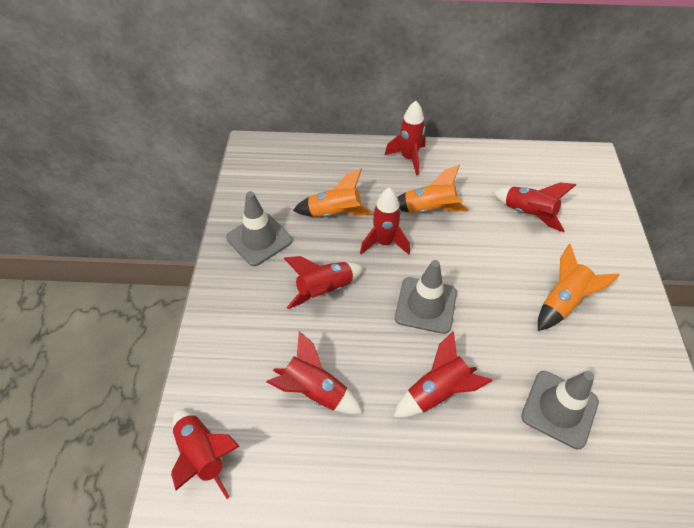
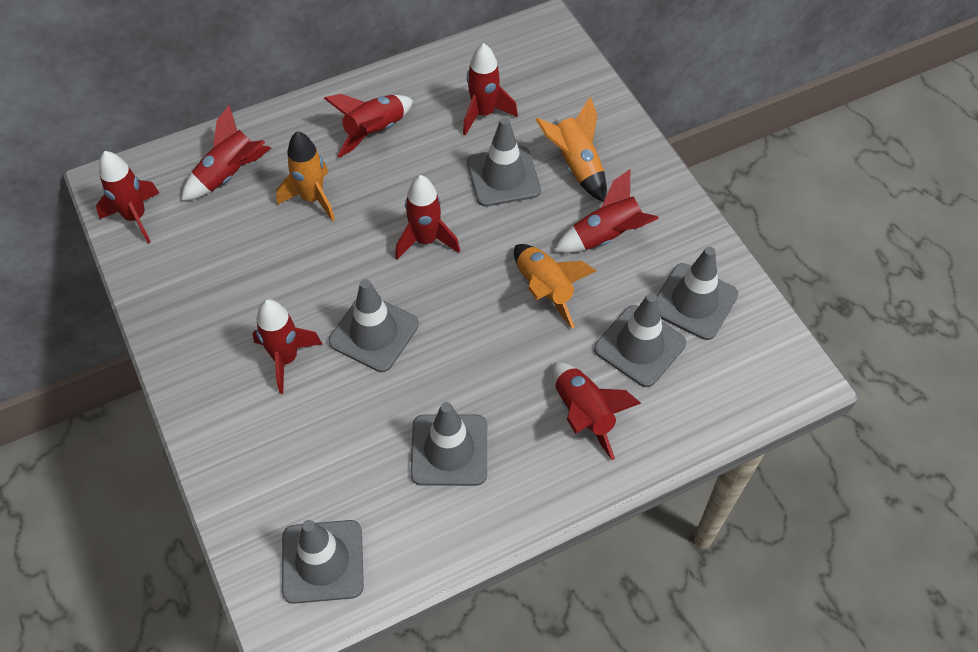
grey traffic cone: [226,191,292,266] [395,260,457,334] [521,371,599,449] = 3 -> [282,520,364,604] [328,279,419,372] [410,402,487,486] [467,117,541,207] [594,293,686,387] [657,247,738,340] = 6
red rocket: [171,409,240,499] [266,331,363,414] [284,256,364,309] [360,187,410,255] [385,101,426,176] [394,331,492,418] [493,183,576,232] = 7 -> [96,151,159,243] [181,105,271,201] [252,299,322,394] [324,94,413,158] [395,175,460,260] [463,43,518,136] [552,362,641,460] [554,169,659,253] = 8

